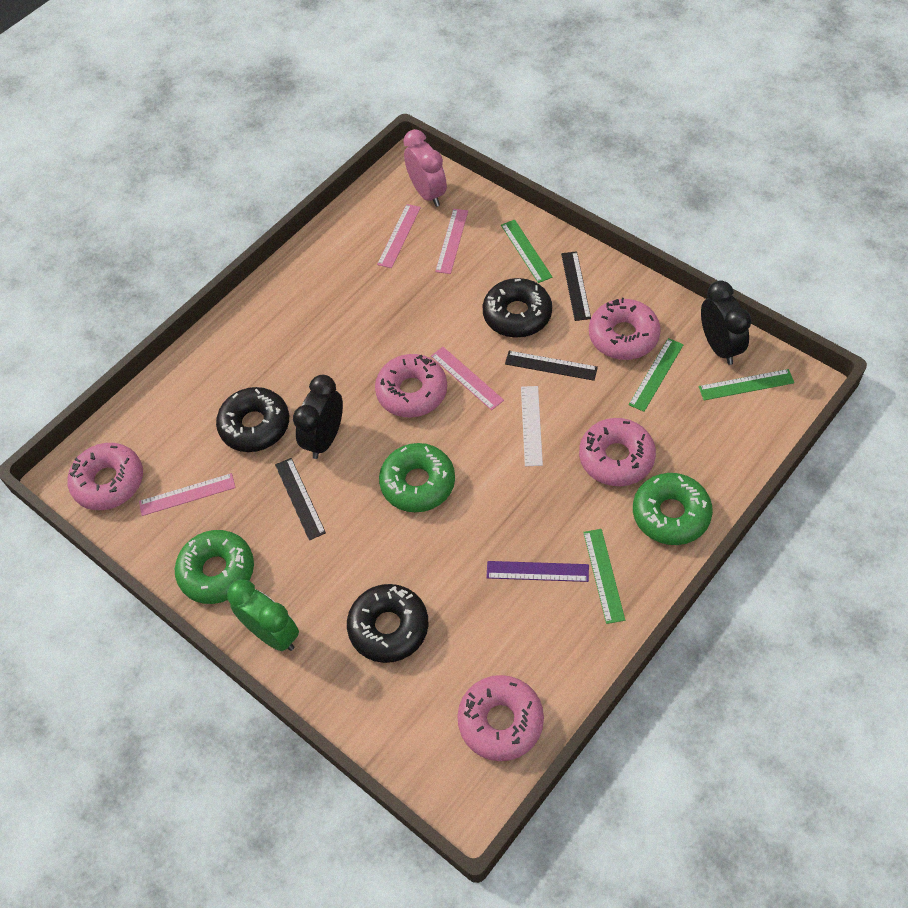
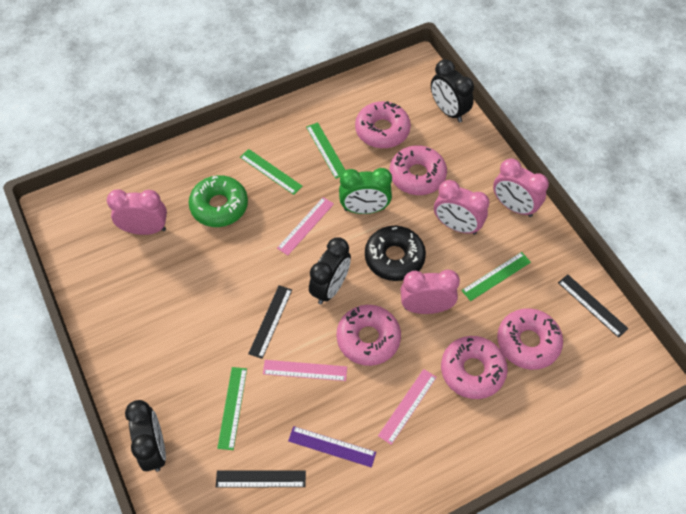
black clock: [293,375,343,459] [701,280,752,365] = 2 -> [125,400,166,472] [309,237,351,304] [431,59,474,123] = 3
black donut: [216,387,289,452] [347,584,428,663] [483,278,552,338] = 3 -> [365,226,426,281] = 1
green donut: [175,530,254,604] [379,443,455,512] [633,473,713,545] = 3 -> [189,175,248,227] = 1
pink clock: [404,129,447,207] = 1 -> [107,189,167,235] [400,269,460,314] [434,180,489,235] [493,158,549,217] = 4
pink ruler: [139,473,236,516] [377,204,421,268] [431,347,504,410] [435,209,468,274] = 4 -> [263,360,347,381] [277,197,334,255] [378,369,437,445] = 3
white ruler: [521,386,543,466] = 1 -> none = 0

